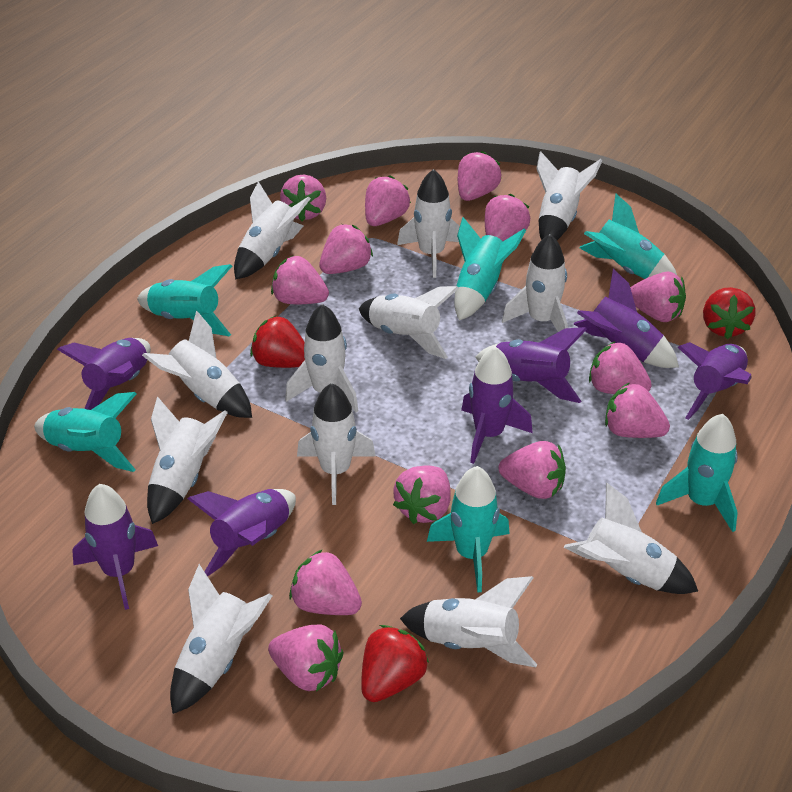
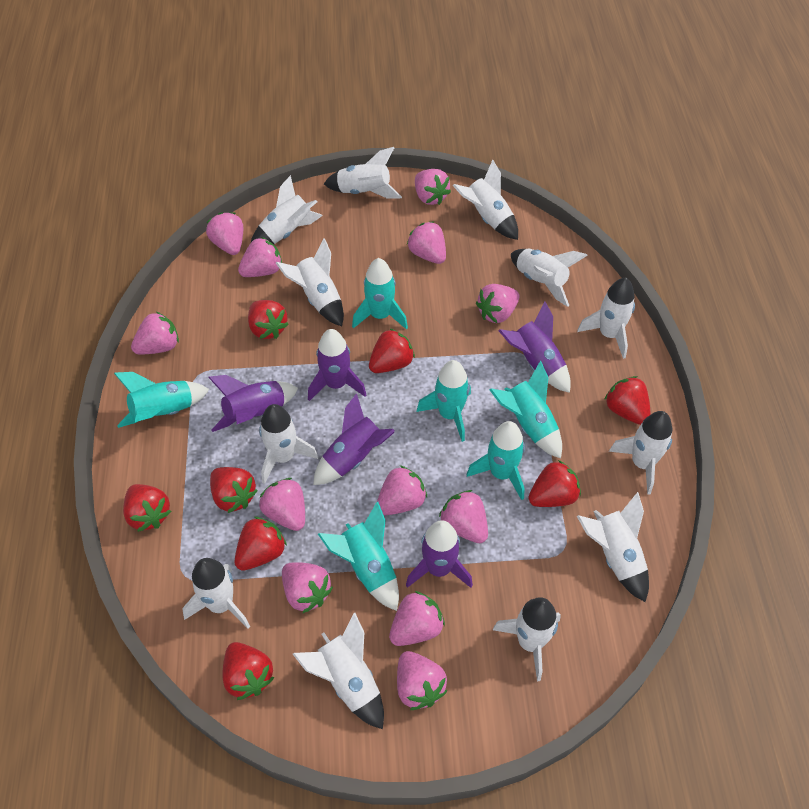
pink strawberry: [268,624,343,692] [271,255,329,304] [280,174,326,222] [289,549,362,615] [319,224,373,274] [365,176,411,226] [393,465,451,524] [458,151,501,201] [485,194,530,241] [499,441,566,499] [589,341,652,394] [605,382,670,438] [630,272,686,322] = 13 -> [131,312,179,354] [206,212,243,255] [238,237,282,277] [259,478,305,531] [282,562,333,614] [377,465,427,515] [389,591,445,646] [397,651,448,710] [407,221,446,264] [415,169,451,205] [439,490,488,543] [476,284,519,323] = 12
purple rocket: [57,338,151,410] [72,484,158,610] [187,489,296,577] [461,346,533,464] [475,327,587,403] [574,269,679,368] [678,342,752,420] = 7 -> [208,375,298,432] [308,329,366,401] [313,393,395,485] [406,520,473,588] [499,301,571,393] = 5
red strawberry: [250,316,305,368] [361,625,429,702] [703,287,755,339] = 3 -> [123,484,171,532] [210,467,258,513] [222,642,275,700] [235,517,287,571] [248,300,289,339] [369,328,415,373] [528,460,581,507] [604,376,651,425] = 8

